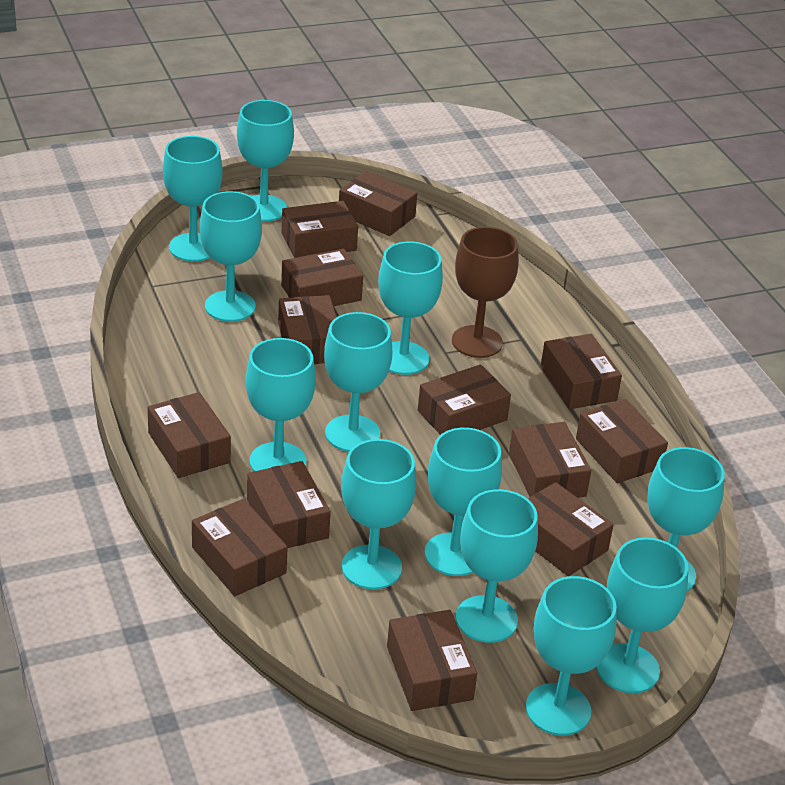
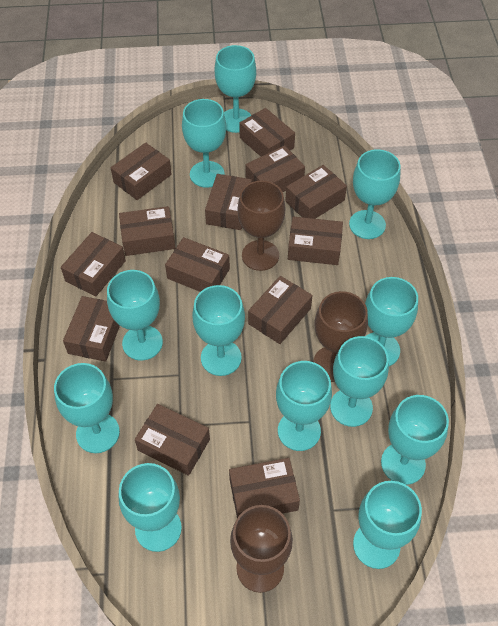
brown goblet: [452,227,519,358] = 1 -> [230,505,293,593] [237,181,285,271] [313,291,368,382] = 3

